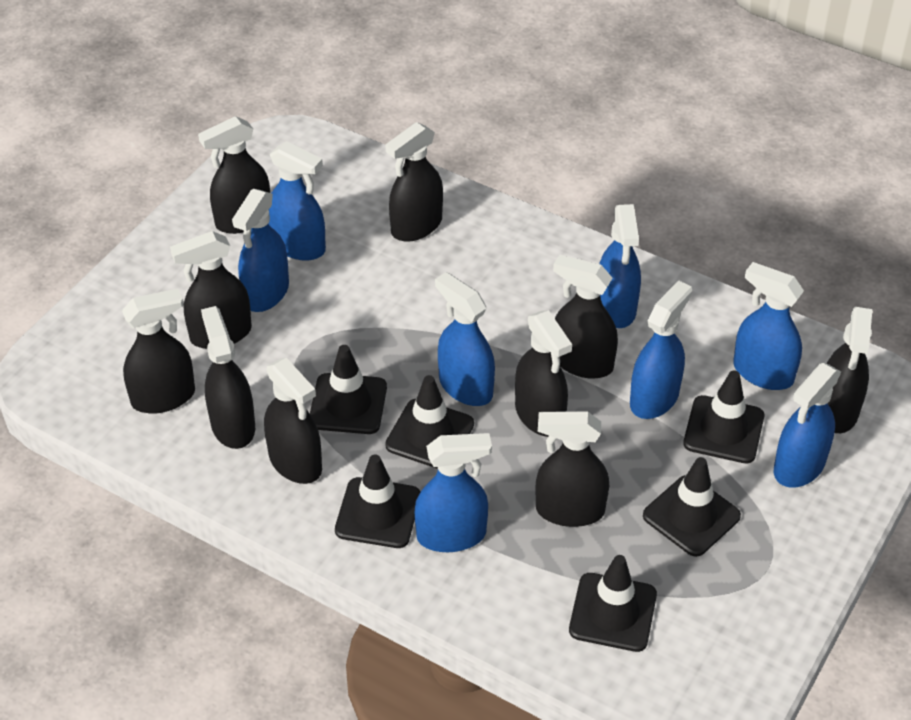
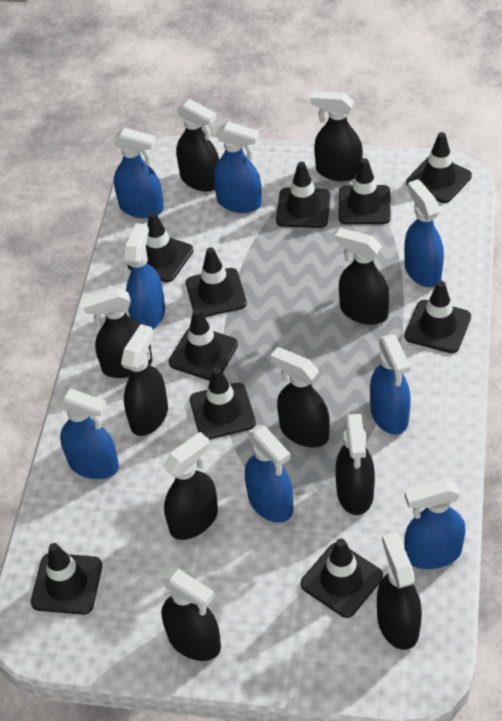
black traffic cone: [310,345,387,434] [335,454,420,548] [385,375,474,469] [569,555,657,652] [643,457,741,557] [683,371,764,464] = 6 -> [31,543,102,615] [127,212,193,282] [169,309,238,381] [186,247,247,317] [190,367,256,440] [276,162,331,228] [301,538,383,618] [338,158,391,224] [405,281,471,353] [406,132,472,203] = 10

